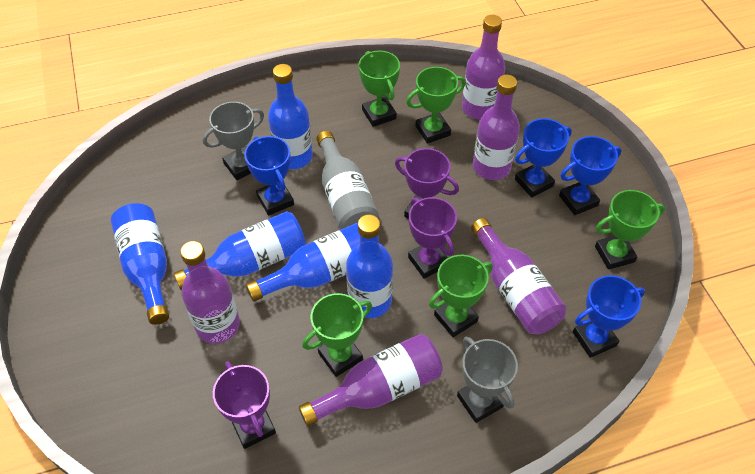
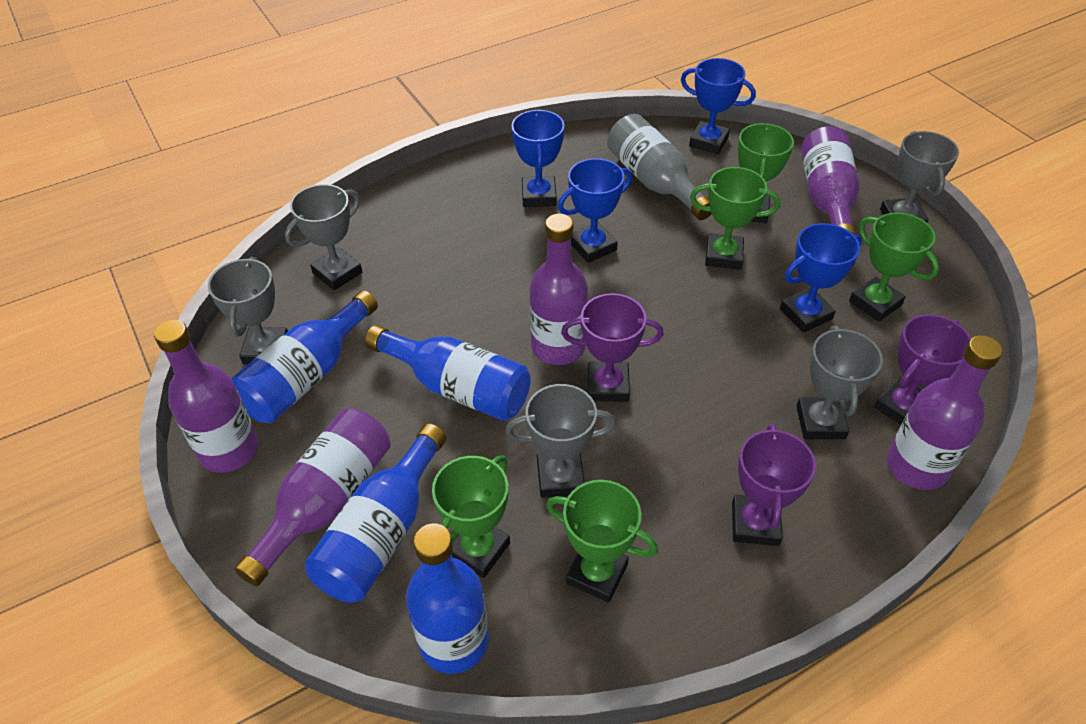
blue bottle: [111,203,169,325] [174,211,306,291] [246,223,360,302] [268,64,313,169] [346,215,393,318] = 5 -> [231,290,378,423] [305,424,446,603] [365,325,531,421] [406,523,489,674] = 4
grey trophy: [203,102,264,180] [457,337,518,423] = 2 -> [208,257,288,364] [285,184,362,290] [505,384,616,498] [796,326,883,439] [880,131,959,223] = 5

